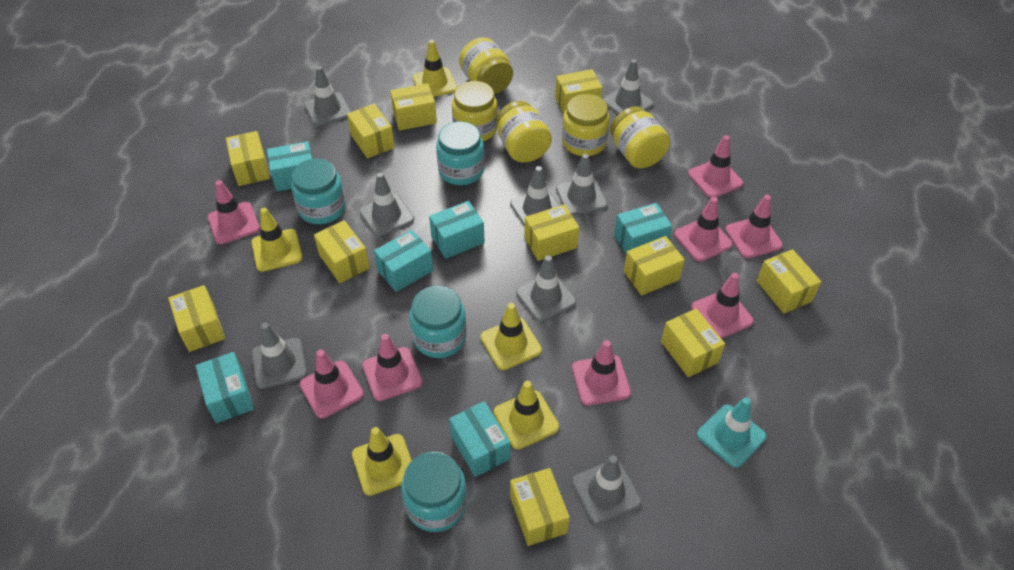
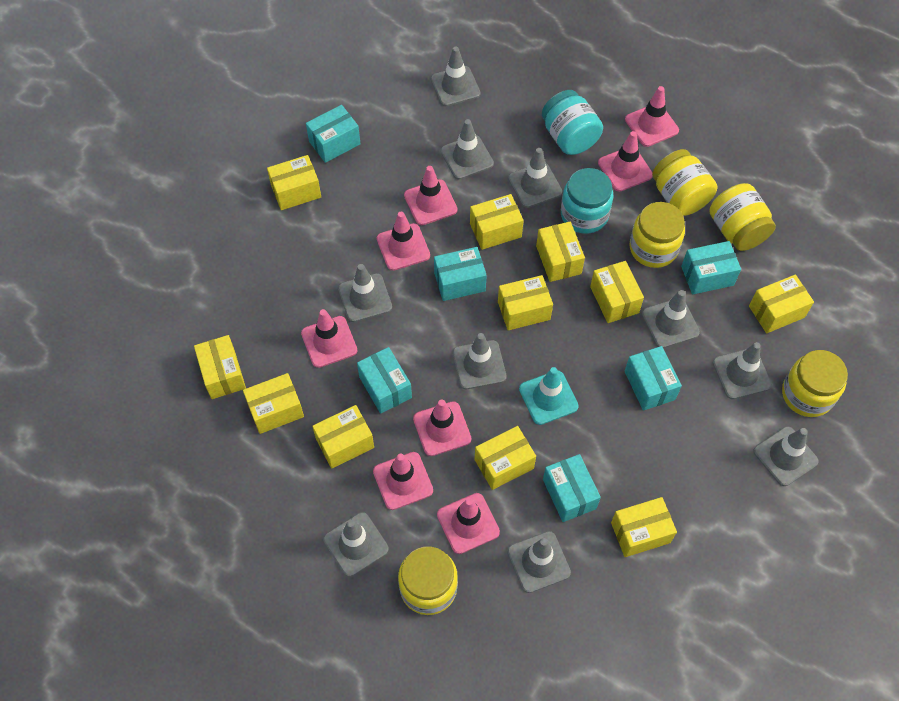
grey traffic cone: [252,323,307,389] [304,66,351,127] [359,173,414,237] [510,166,560,227] [516,255,576,322] [556,154,607,216] [572,455,641,525] [603,59,653,114] = 8 -> [323,512,389,577] [338,264,392,322] [431,47,480,106] [441,119,494,180] [453,333,506,389] [507,531,571,593] [508,148,562,208] [642,290,700,348] [713,342,772,399] [753,426,819,486] = 10
turquoise jar: [291,158,346,224] [401,452,467,532] [409,286,467,358] [436,121,485,185] = 4 -> [542,90,603,155] [561,168,613,234] = 2
yellow traffic cone: [251,208,302,272] [352,427,412,496] [413,40,457,97] [481,303,542,370] [494,381,559,449] = 5 -> none = 0

